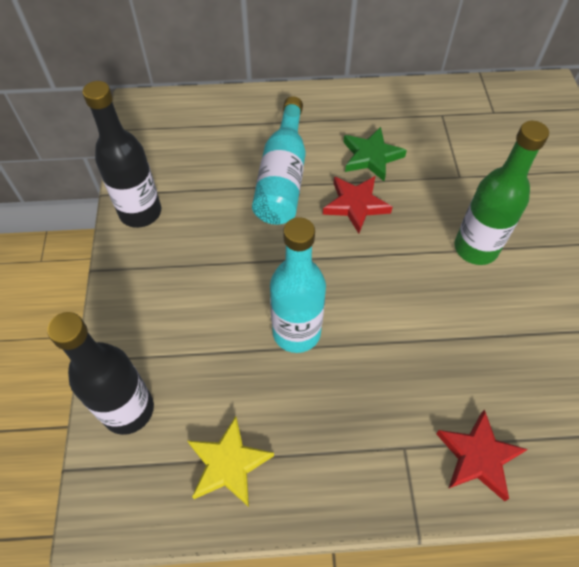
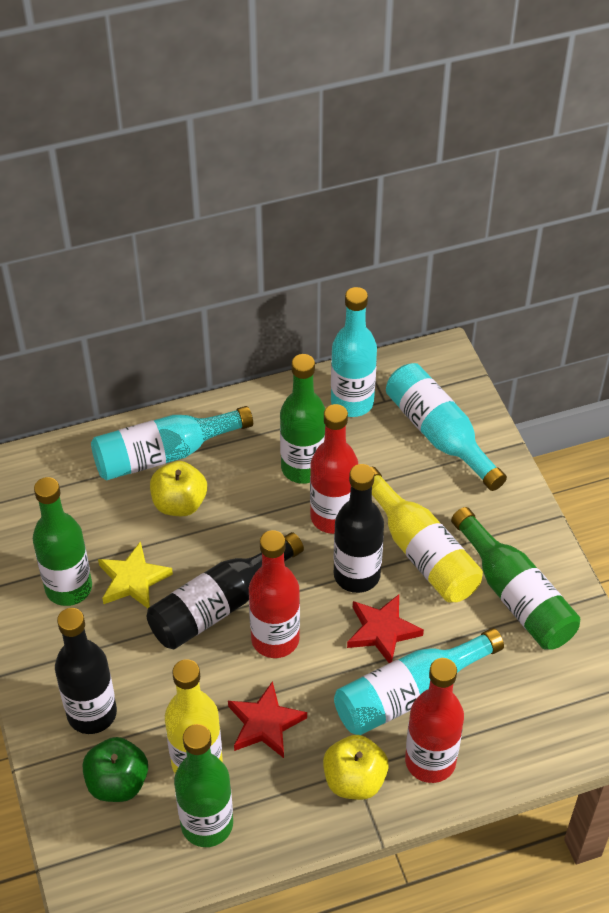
black bottle: [47,312,154,435] [82,81,161,228] = 2 -> [55,608,117,734] [147,532,304,649] [333,464,384,593] = 3
green apple: none = 0 -> [83,737,148,802] = 1
green bottle: [454,121,549,265] = 1 -> [33,477,92,606] [174,724,233,847] [280,354,325,484] [451,507,580,650] = 4
green star: [343,127,407,181] = 1 -> none = 0
red bottle: none = 0 -> [249,530,300,658] [310,404,358,534] [405,658,464,783] = 3
turquoise bottle: [252,96,306,225] [270,217,326,353] = 2 -> [91,406,253,480] [331,287,377,417] [334,628,504,735] [386,363,507,491] = 4
yellow apple: none = 0 -> [150,461,207,516] [323,735,389,800] = 2
yellow bottle: none = 0 -> [165,659,223,773] [371,467,483,602] = 2

